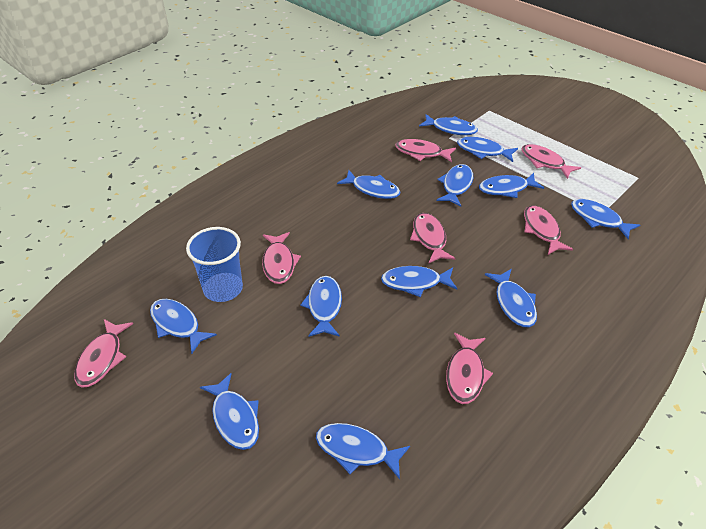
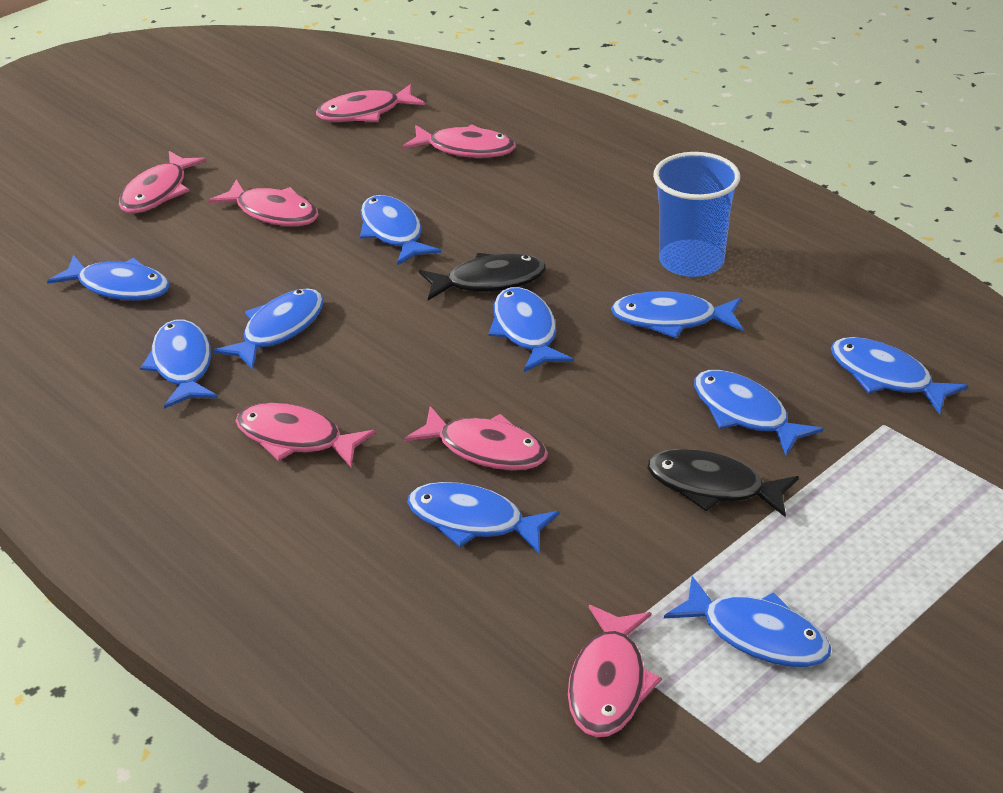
black fish: none = 0 -> [419,253,546,300] [647,449,799,517] = 2
blue fish: [150,299,217,354] [200,373,259,450] [300,276,342,337] [316,423,410,479] [337,170,400,199] [381,266,457,297] [419,114,478,135] [436,164,473,207] [457,137,518,162] [479,173,544,198] [485,269,537,327] [571,199,640,239] = 12 -> [47,255,170,300] [140,319,218,409] [213,288,324,370] [360,195,441,266] [407,482,560,553] [488,287,574,372] [611,291,743,338] [664,576,831,667] [694,370,823,456] [831,337,968,415] = 10

